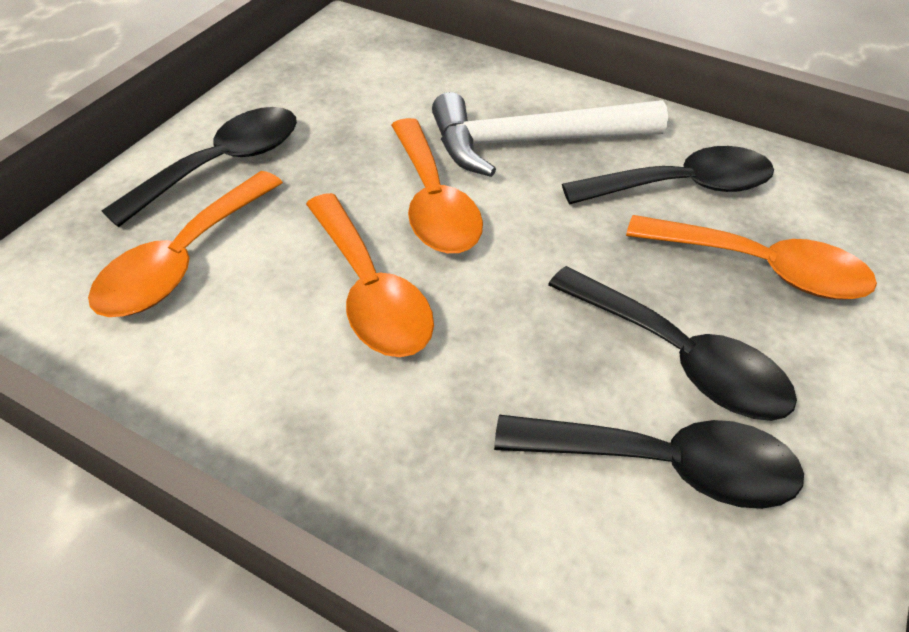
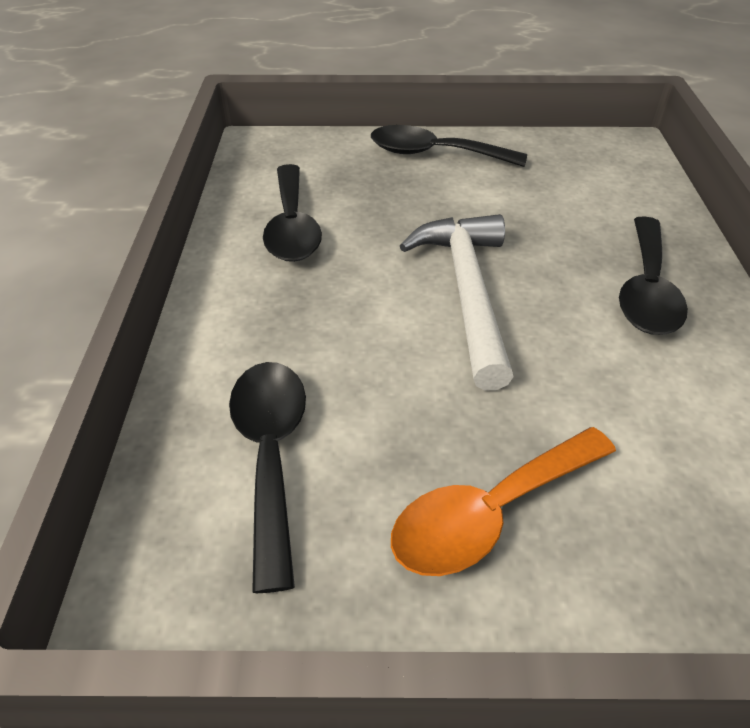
orange spoon: [88,171,283,317] [306,193,434,357] [391,118,483,253] [626,215,877,300] = 4 -> [391,427,616,576] = 1

